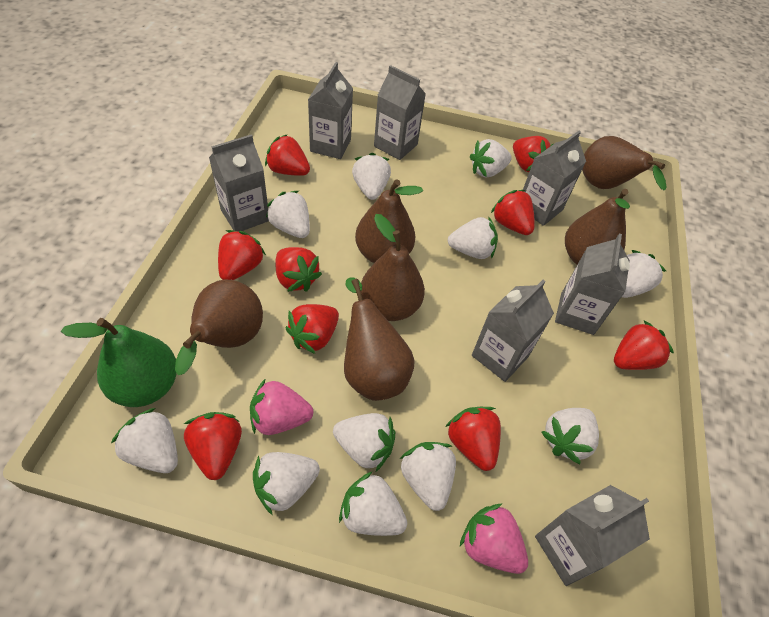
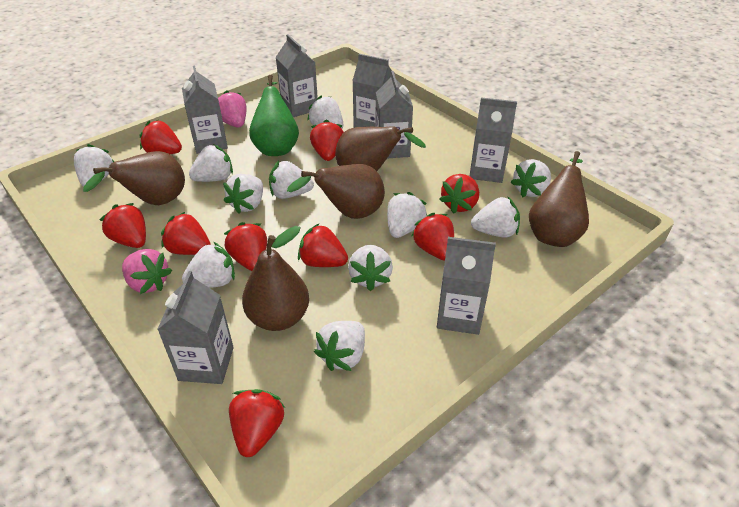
brown pear: [175,280,263,375] [344,278,415,401] [355,179,423,263] [361,214,425,321] [565,189,630,265] [582,136,666,190] = 6 -> [83,151,185,205] [242,226,309,331] [287,164,385,219] [335,126,426,171] [529,151,589,247] = 5

